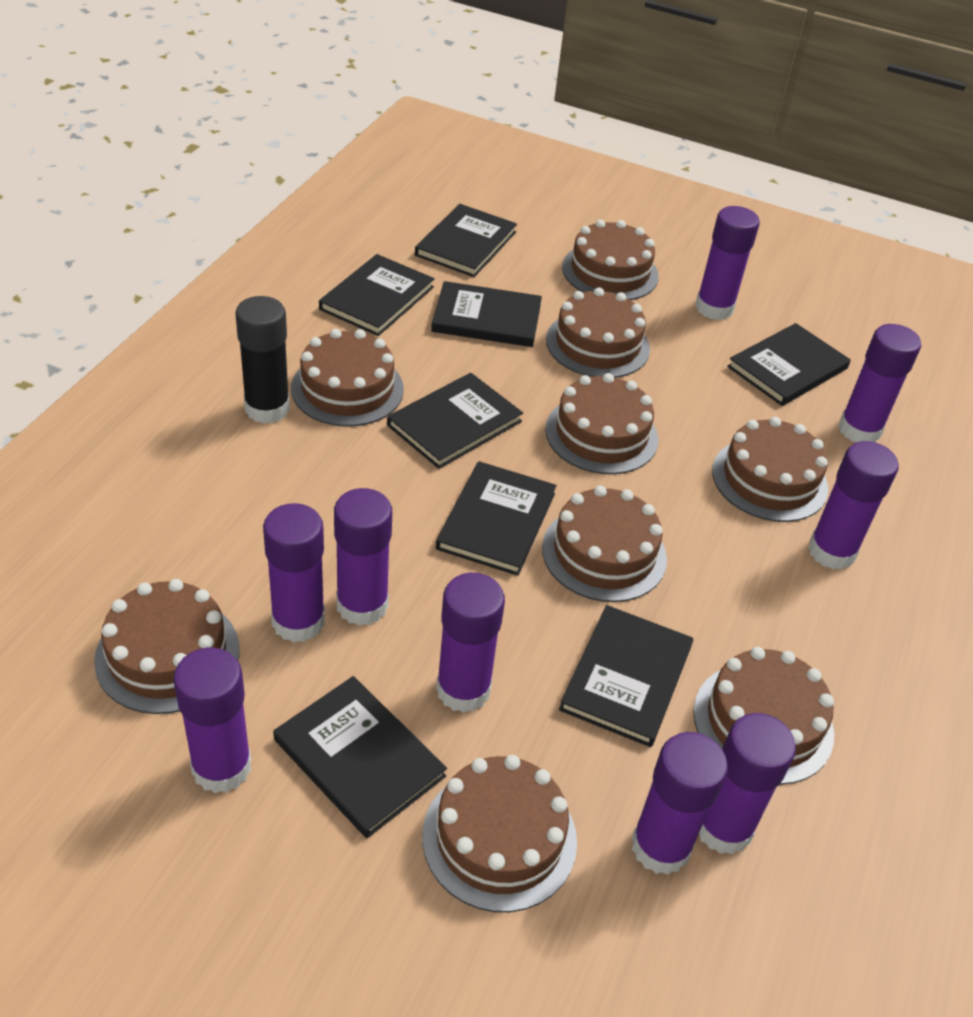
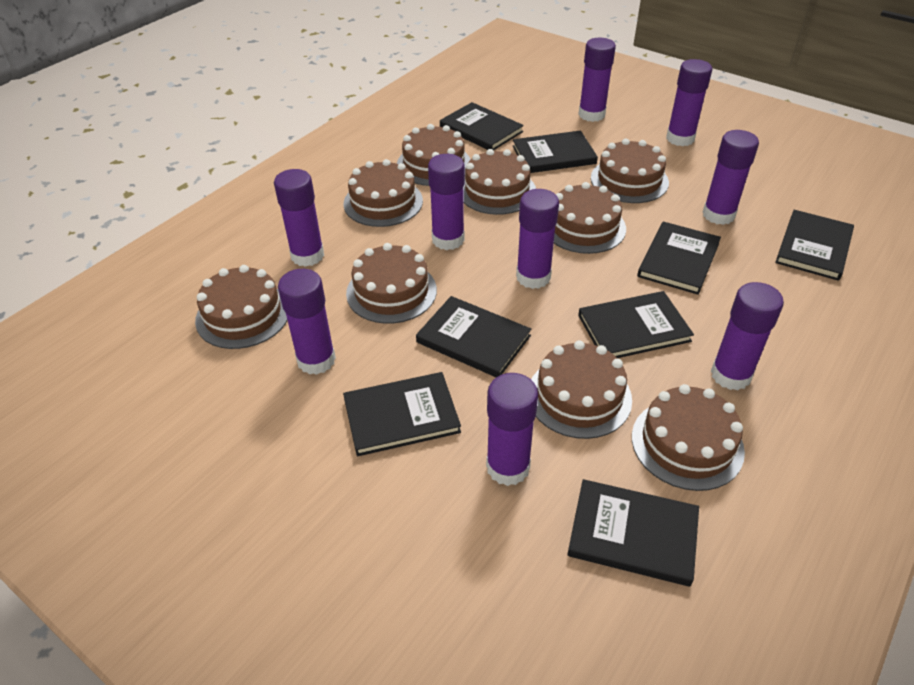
black glue stick: [235,296,290,424] = 1 -> none = 0

